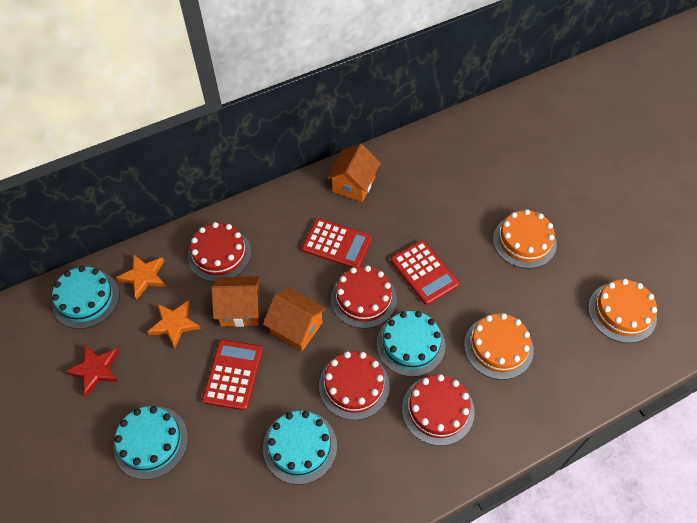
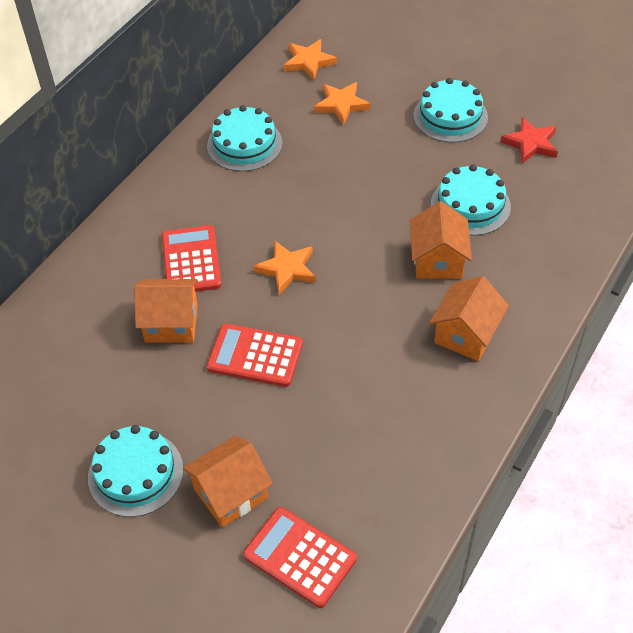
orange cake: [464,313,534,380] [493,209,557,269] [588,279,657,343] = 3 -> none = 0
orange house: [211,276,260,327] [263,288,326,351] [327,144,381,202] = 3 -> [134,279,198,343] [183,436,273,528] [410,201,472,279] [429,276,509,361] = 4
orange star: [116,254,166,299] [147,300,201,348] = 2 -> [254,241,316,295] [284,39,337,80] [314,82,370,125] = 3
red cake: [188,222,251,282] [319,351,390,420] [331,266,397,329] [402,374,475,446] = 4 -> none = 0

